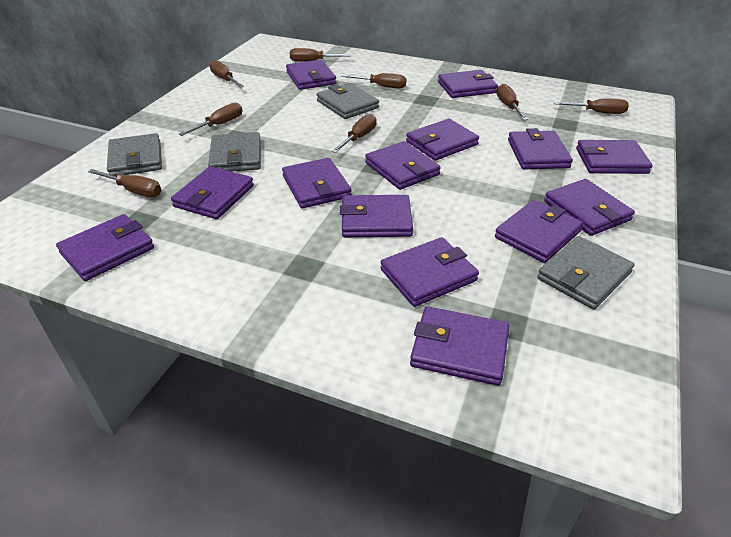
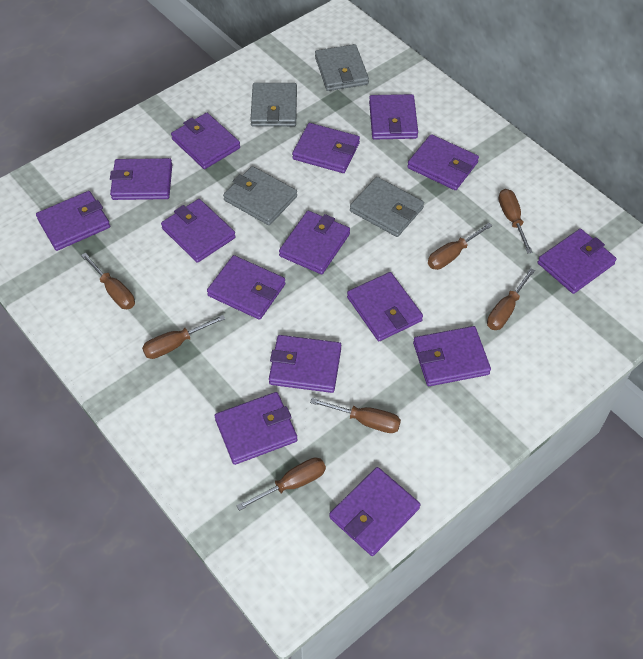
brown screwdriver: [88,169,161,197] [179,103,242,136] [210,60,244,88] [290,48,351,62] [332,114,377,153] [341,73,406,88] [496,84,528,120] [554,98,629,114] = 8 -> [81,253,135,309] [142,315,225,359] [236,457,326,511] [310,398,401,433] [428,223,492,270] [487,268,535,330] [499,189,533,254] = 7
purple wallet: [56,214,154,281] [171,166,254,219] [282,158,351,208] [286,59,337,90] [340,195,413,237] [365,141,441,190] [380,237,479,307] [406,119,479,161] [410,306,509,386] [438,70,498,98] [495,200,583,263] [508,128,573,169] [544,179,635,236] [576,140,653,174] = 14 -> [36,191,110,251] [110,158,172,200] [161,199,236,263] [171,113,240,169] [207,255,286,320] [215,392,297,465] [269,335,341,393] [279,211,350,274] [292,123,360,173] [329,467,420,556] [347,272,423,341] [369,94,418,139] [407,134,479,190] [413,326,491,386] [538,229,617,294] = 15

